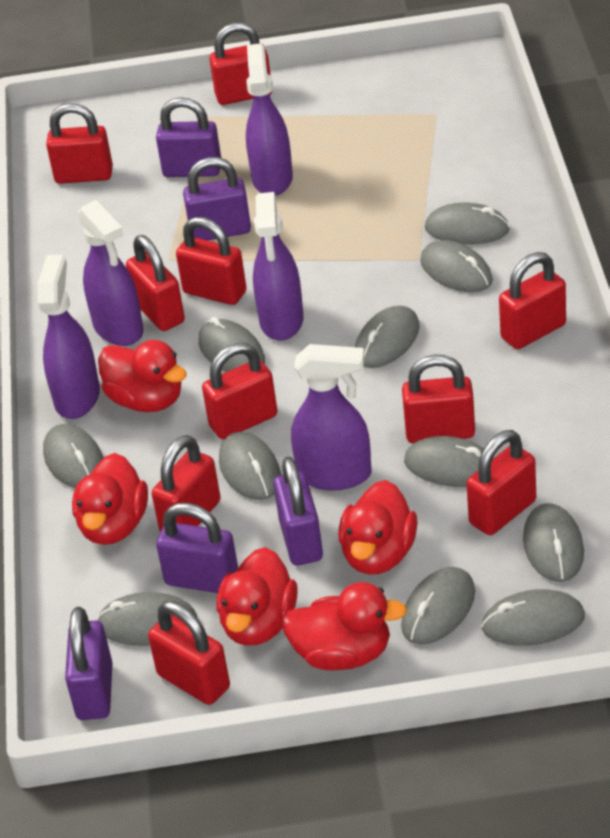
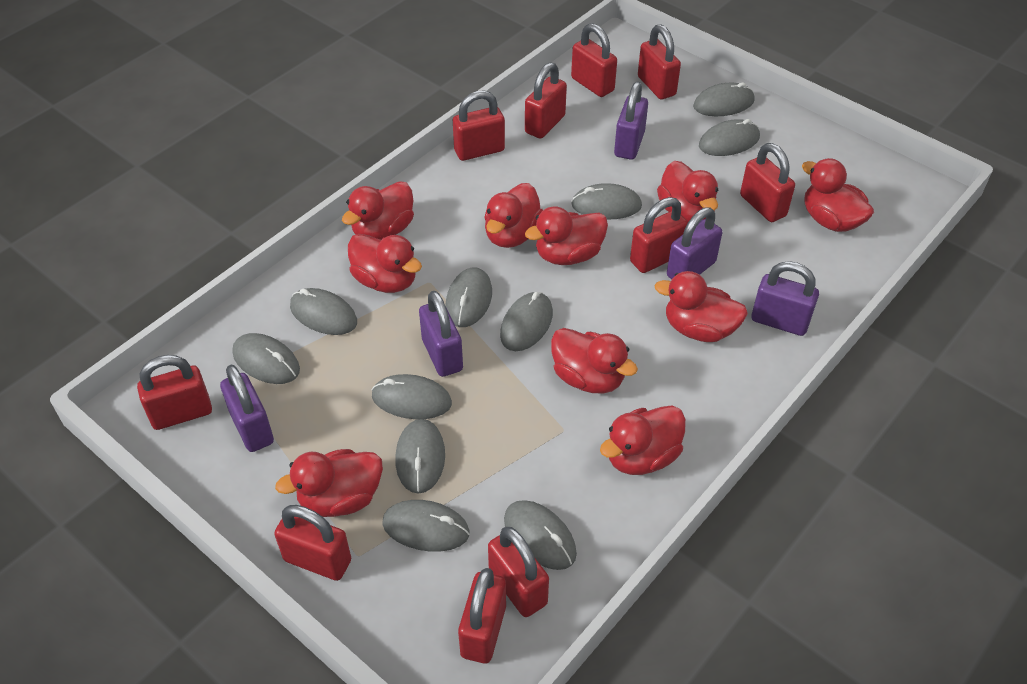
purple spray bottle: [37,255,100,419] [77,200,144,346] [246,43,293,196] [253,192,304,341] [291,344,372,491] = 5 -> none = 0
red duck: [72,453,148,545] [98,340,187,412] [217,547,298,646] [281,582,407,671] [338,480,417,575] = 5 -> [275,449,383,517] [342,181,414,240] [348,234,422,293] [484,183,543,248] [525,206,608,265] [551,328,638,393] [600,406,686,475] [654,271,748,342] [657,161,718,222] [802,158,874,232] = 10

